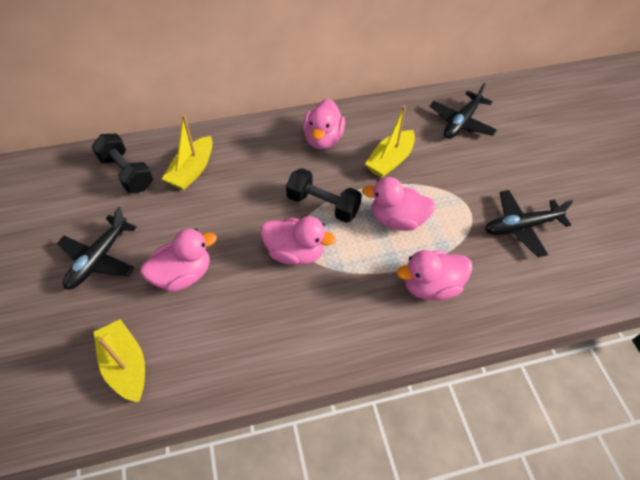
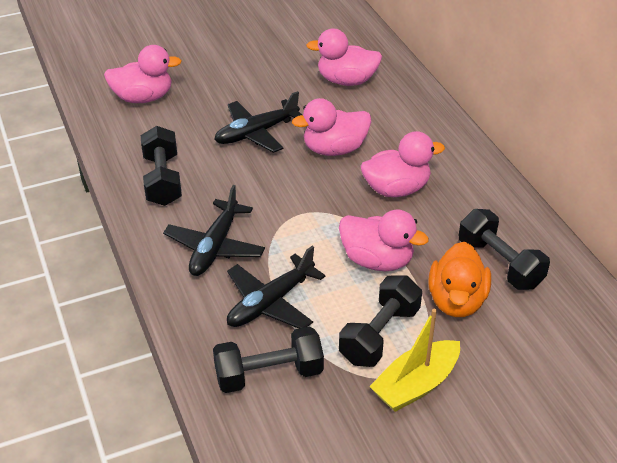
black dumbbell: [91,134,153,193] [286,168,362,223] = 2 -> [141,126,182,206] [213,327,324,393] [339,276,422,367] [459,209,550,290] = 4
orange duck: none = 0 -> [428,242,491,317] = 1
yellow boat: [94,319,145,402] [162,114,213,190] [365,105,415,178] = 3 -> [369,309,460,412] = 1

